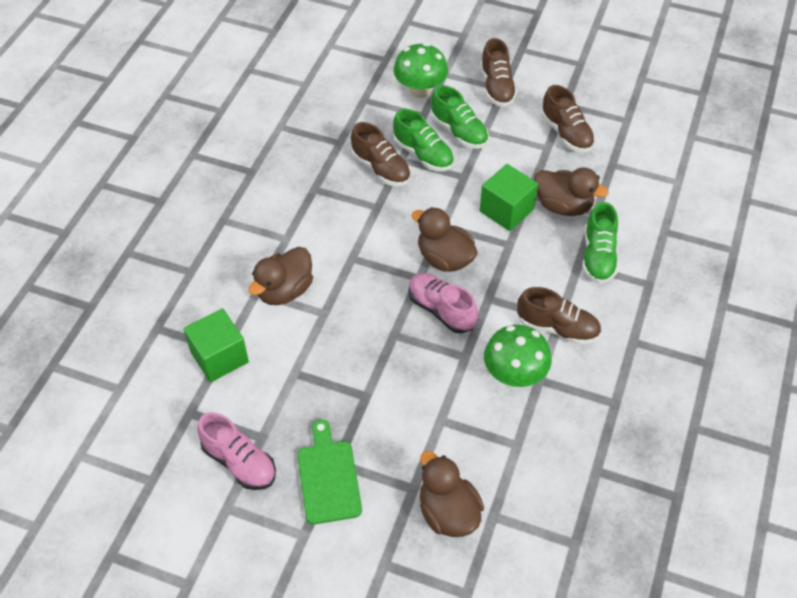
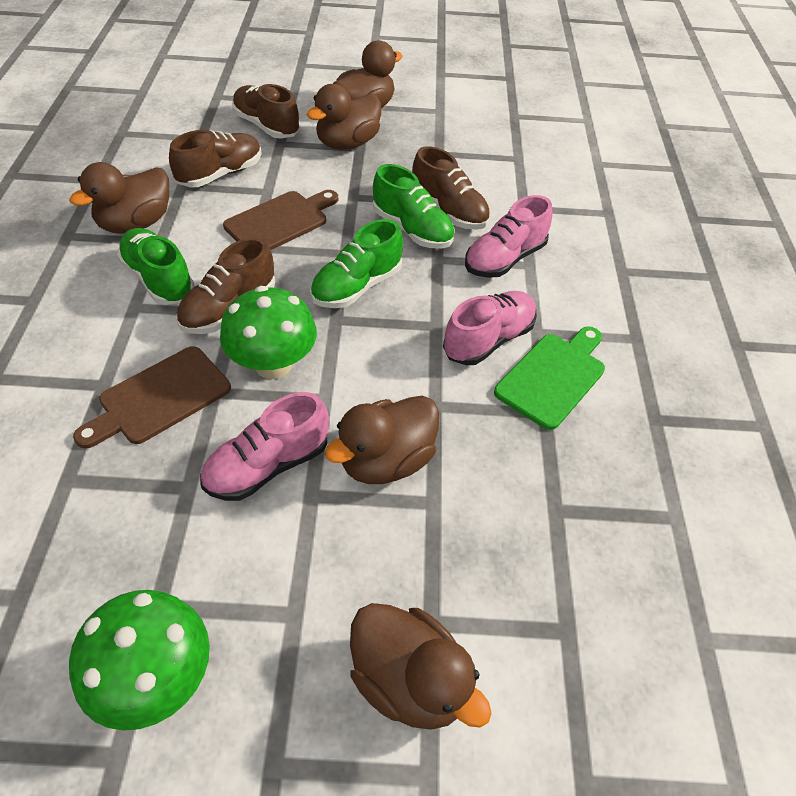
brown cutting board: none = 0 -> [73,346,231,448] [223,190,338,250] = 2
brown duck: [248,247,313,305] [411,207,478,272] [420,451,484,537] [534,168,609,216] = 4 -> [69,162,169,234] [306,84,381,150] [325,395,439,484] [333,40,403,108] [350,603,492,730] = 5
green cube: [184,308,249,382] [480,164,538,231] = 2 -> none = 0
pink shoe: [197,412,276,490] [409,273,478,333] = 2 -> [200,392,329,501] [443,291,537,365] [465,195,553,278] = 3

